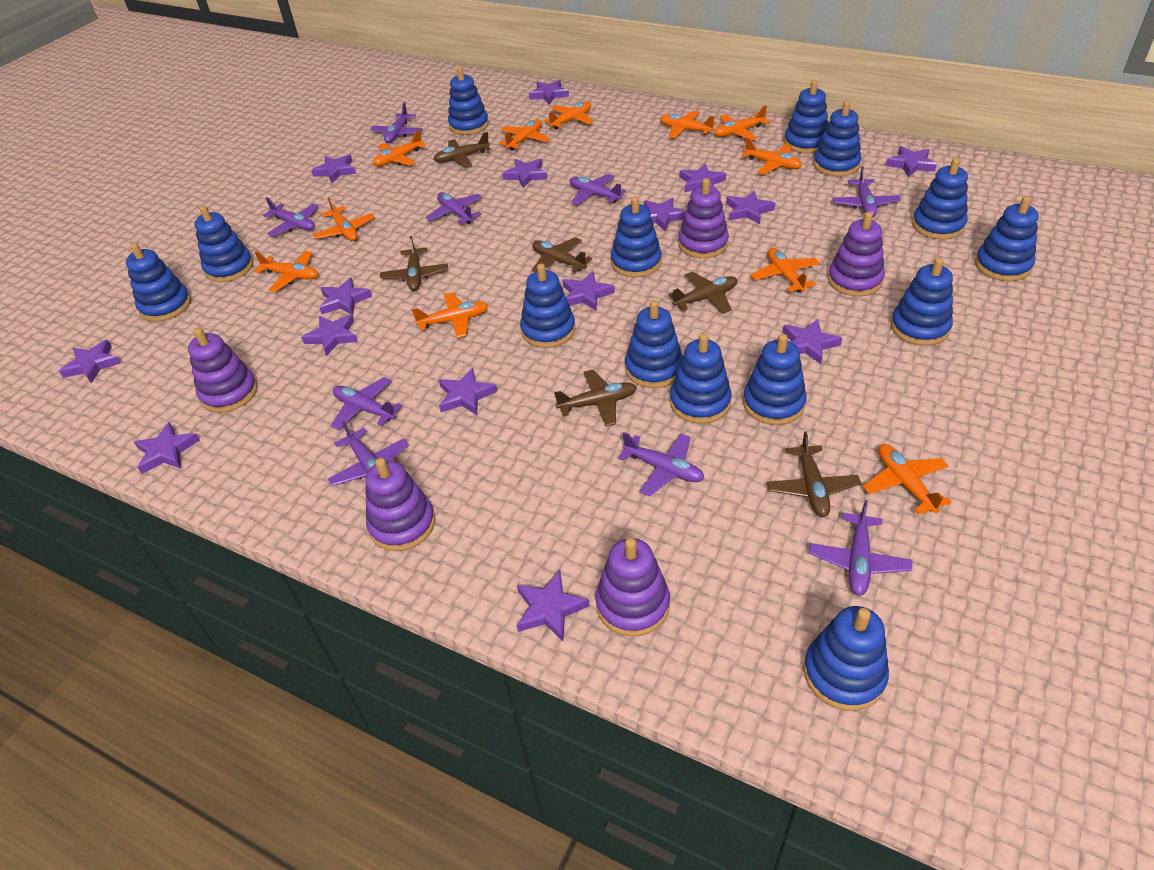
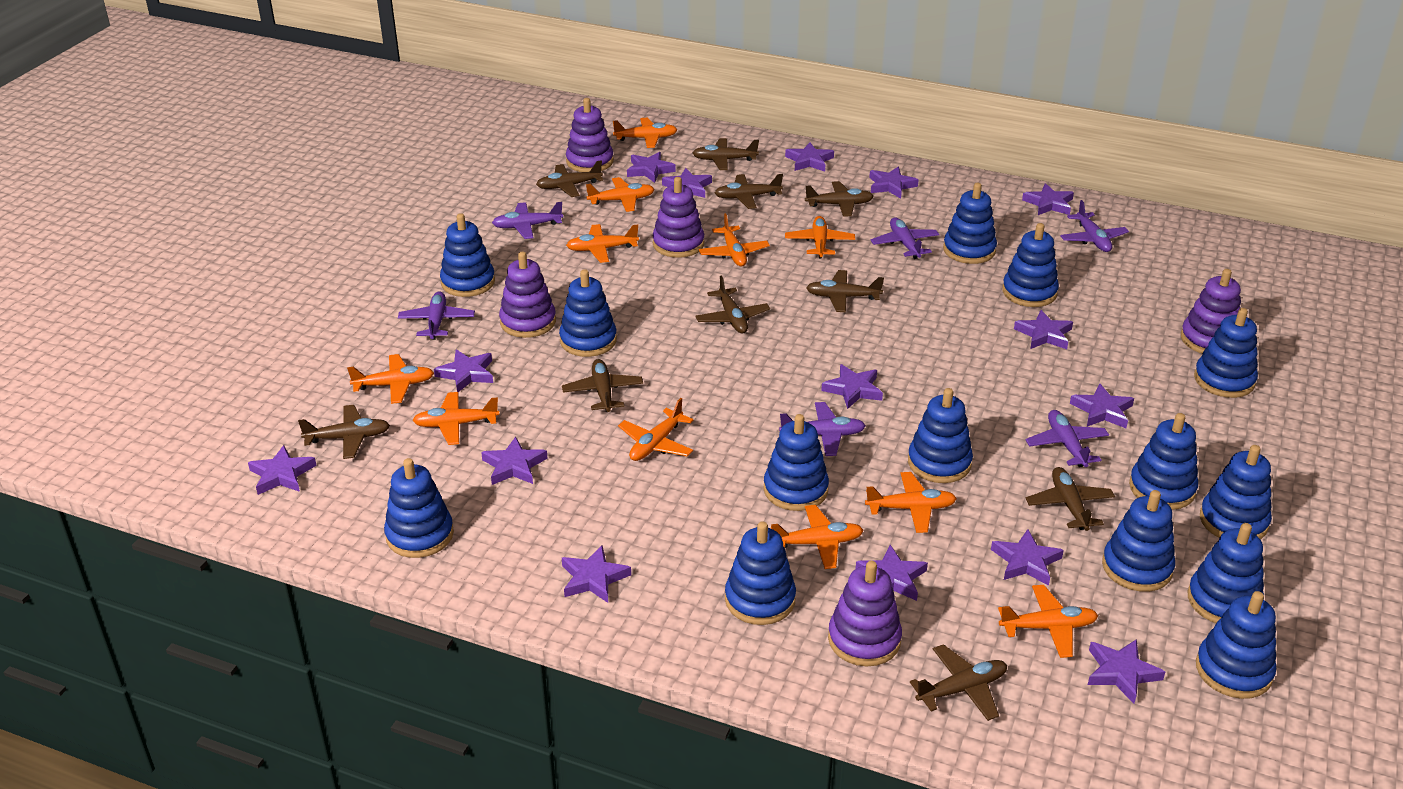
brown plane: [380,236,448,291] [433,132,491,167] [532,237,592,272] [554,370,637,426] [668,272,737,313] [767,432,861,517] = 6 -> [298,405,390,459] [536,160,603,197] [562,359,643,412] [693,138,759,170] [695,275,770,333] [715,174,783,209] [805,181,874,217] [806,270,884,312] [910,644,1007,721] [1026,467,1115,531] = 10
purple plane: [262,197,319,237] [328,421,409,486] [331,377,403,430] [370,102,423,143] [425,192,483,224] [570,174,626,205] [618,432,705,496] [809,500,912,596] [832,166,901,217] = 9 -> [398,291,475,340] [492,202,563,239] [779,402,866,456] [871,217,939,259] [1025,410,1109,467] [1060,200,1129,252] = 6

